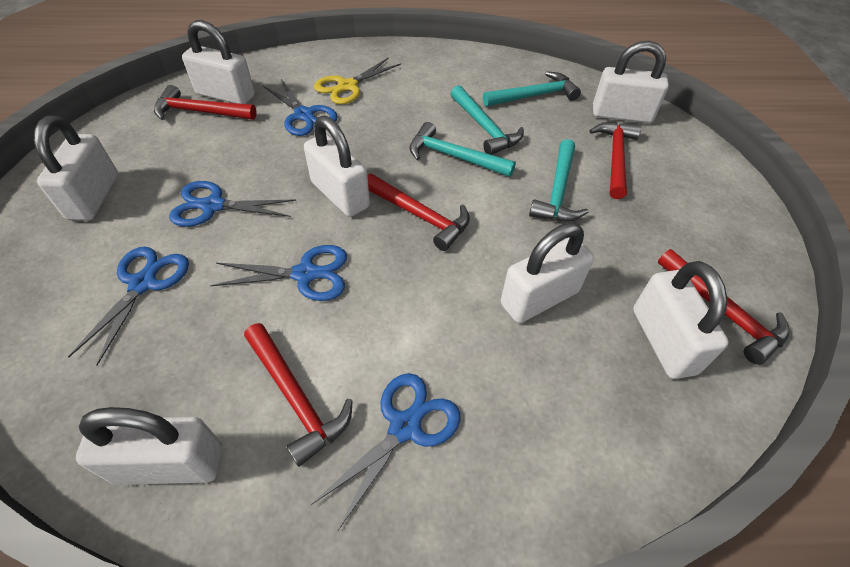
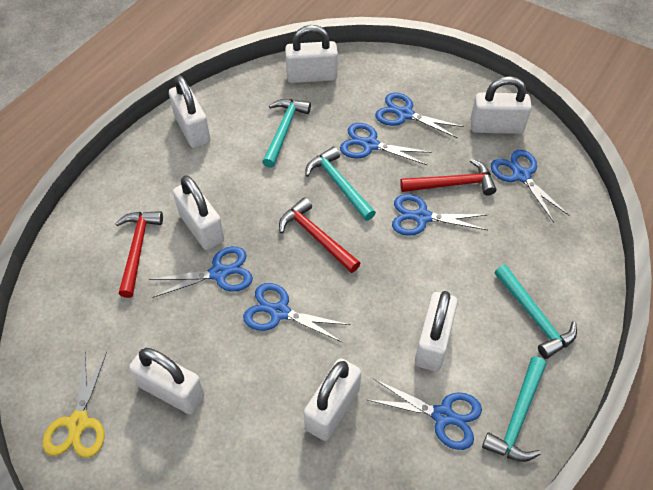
blue scissors: [68,246,189,366] [169,181,296,227] [210,245,347,301] [263,79,338,136] [311,373,461,530] = 5 -> [149,246,253,298] [243,283,350,343] [340,123,432,165] [366,379,482,450] [375,92,464,138] [392,194,488,236] [491,150,569,222] = 7
red hammer: [154,85,257,120] [244,323,353,467] [367,174,470,251] [589,122,641,199] [657,249,789,365] = 5 -> [115,211,163,298] [279,197,361,273] [400,159,497,195] = 3

